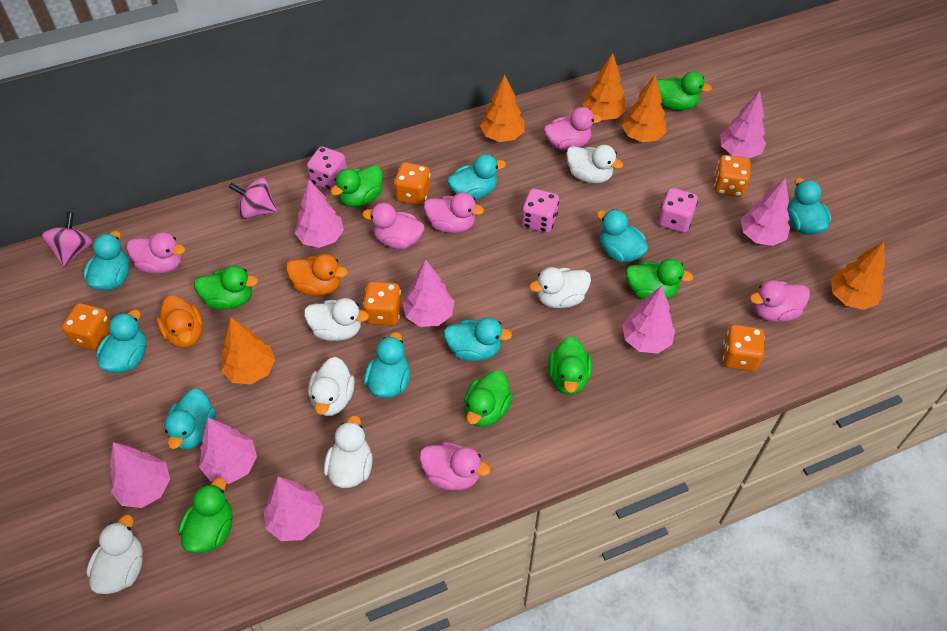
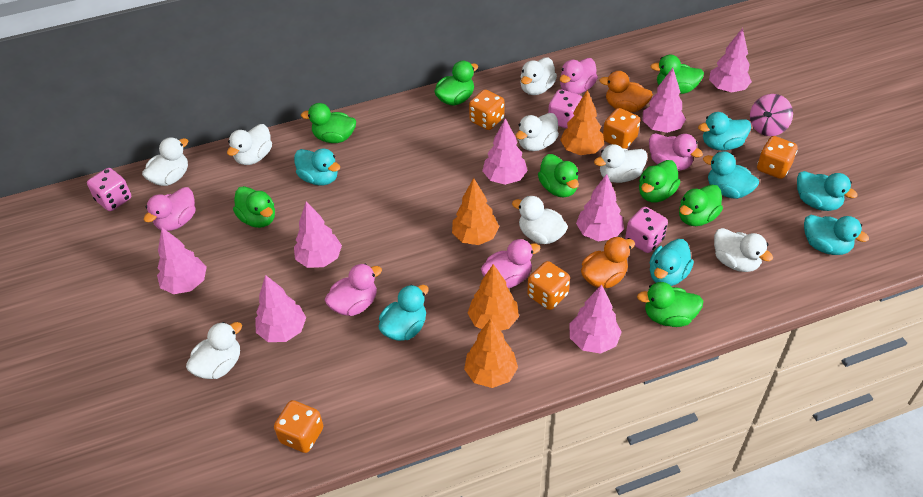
green duck: [178,478,232,553] [194,265,258,309] [330,165,383,207] [464,370,513,427] [548,336,592,395] [626,259,693,300] [657,71,712,111] = 7 -> [233,186,275,228] [301,103,356,143] [434,61,478,106] [538,154,579,197] [637,282,703,327] [639,160,680,202] [650,54,704,94] [679,185,723,226] = 8
orange tree: [221,317,275,385] [480,74,525,142] [582,53,627,120] [621,75,667,142] [831,241,885,310] = 5 -> [452,178,499,245] [464,318,518,388] [468,264,519,331] [560,90,604,155] = 4
pink duck: [127,232,185,274] [362,203,424,249] [419,442,491,490] [424,192,484,233] [544,107,602,151] [750,280,810,322] = 6 -> [144,187,195,231] [325,264,382,316] [481,239,540,288] [560,58,598,94] [649,133,703,171] = 5
pink spinning top: [41,212,93,267] [229,178,277,219] = 2 -> [750,94,793,136] = 1
turquoise duck: [83,231,129,291] [96,310,146,373] [164,388,216,449] [364,332,410,398] [444,317,512,361] [447,154,506,200] [597,209,648,262] [787,178,831,235] = 8 -> [294,148,340,186] [379,285,429,341] [650,239,694,286] [698,112,751,150] [703,152,759,199] [797,171,858,211] [804,215,869,255] = 7
white duck: [86,514,143,594] [304,298,369,341] [308,357,355,416] [324,415,373,488] [529,267,591,308] [566,145,623,184] = 6 -> [142,137,188,186] [186,322,242,379] [227,124,272,165] [512,196,568,244] [516,113,559,151] [520,57,557,95] [594,144,647,183] [714,228,773,272] = 8

